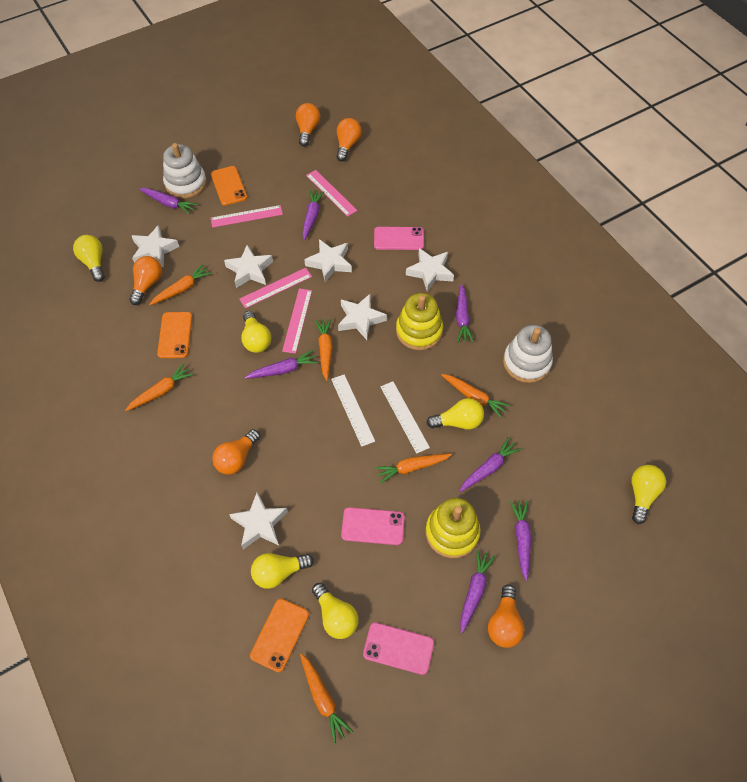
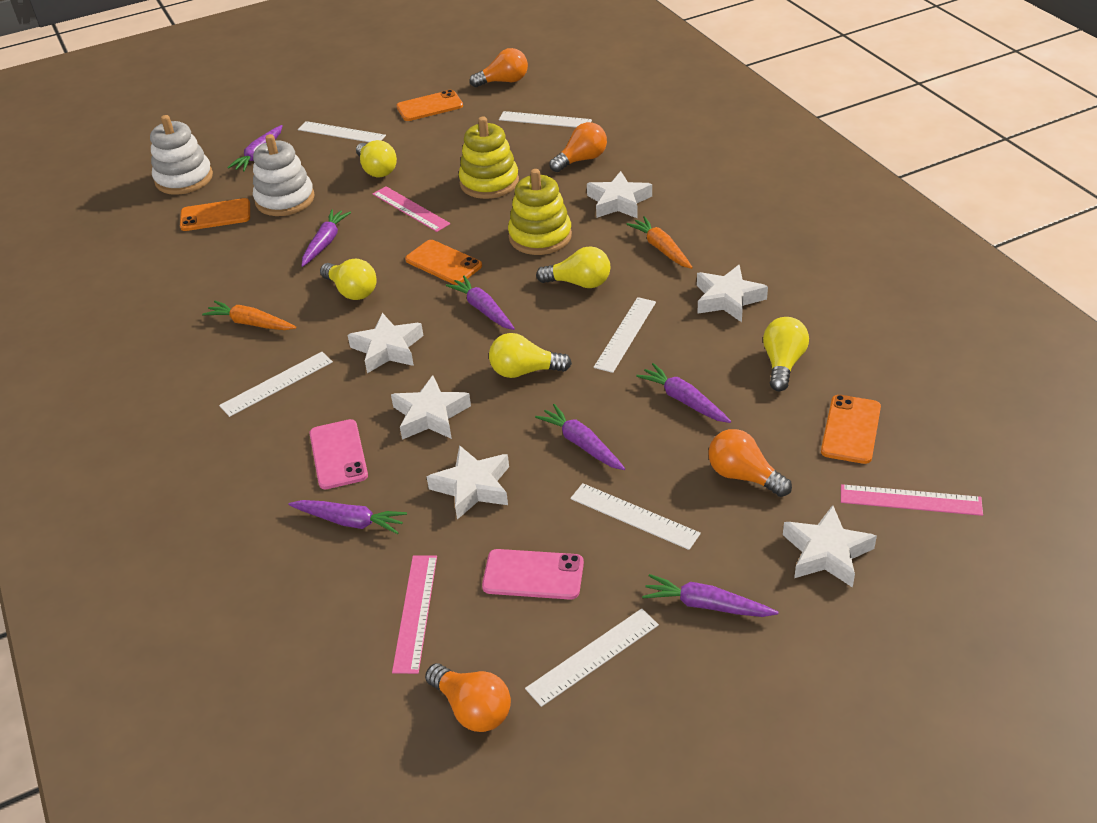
orange carrot: [125,363,194,411] [149,264,212,305] [300,654,353,744] [315,318,333,381] [375,453,452,484] [441,374,510,418] = 6 -> [202,301,296,330] [626,216,693,269] = 2
orange light bulb: [129,256,162,305] [212,429,260,475] [296,103,320,146] [336,118,362,162] [488,584,525,648] = 5 -> [425,663,511,732] [470,48,528,87] [550,122,607,172] [708,429,792,497] = 4
orange phone: [157,312,192,358] [211,166,247,206] [250,599,309,672] = 3 -> [180,198,250,231] [396,90,463,121] [405,240,482,285] [821,395,881,464] = 4
pink phone: [341,507,405,545] [363,622,434,675] [374,227,424,250] = 3 -> [309,419,368,489] [482,549,584,600] = 2
pink ruler: [211,205,283,228] [239,268,312,309] [282,288,312,354] [306,170,357,217] = 4 -> [373,186,450,232] [392,555,437,674] [841,484,983,516] = 3
white ruler: [331,374,375,447] [380,381,430,454] = 2 -> [219,352,333,417] [298,121,386,142] [499,111,592,128] [525,609,659,707] [570,483,701,550] [594,297,656,373] = 6
yellow light bulb: [73,235,105,282] [241,311,271,353] [251,553,314,589] [312,583,359,639] [426,398,484,430] [631,465,666,524] = 6 -> [320,259,377,300] [356,140,397,177] [489,333,572,378] [536,246,610,288] [763,317,809,391] = 5

